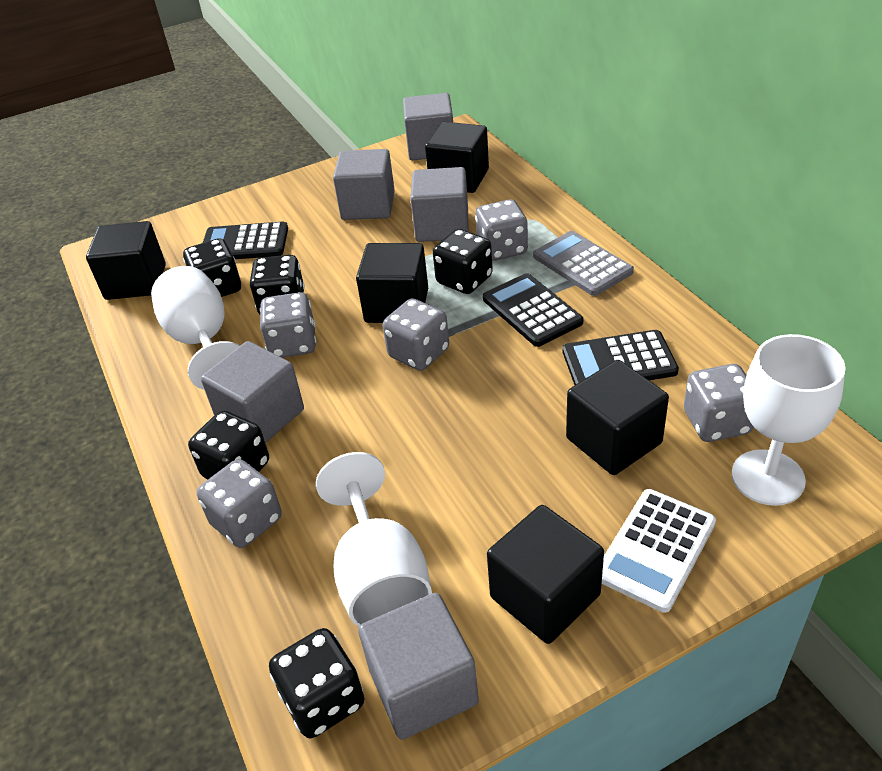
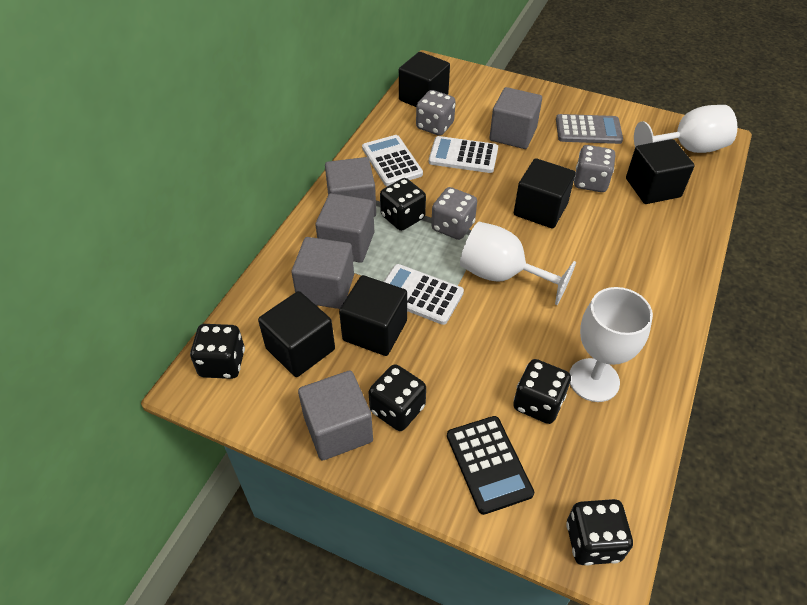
black calculator: [203,222,288,259] [483,273,583,347] [563,330,679,385] = 3 -> [447,416,534,515] = 1
grey dice: [197,459,282,548] [260,292,316,358] [383,298,449,371] [475,200,528,261] [684,364,754,442] = 5 -> [416,90,456,136] [431,187,477,240] [574,145,615,192] = 3
white calculator: [602,489,716,613] = 1 -> [362,135,423,186] [383,264,464,325] [429,136,498,173] = 3

